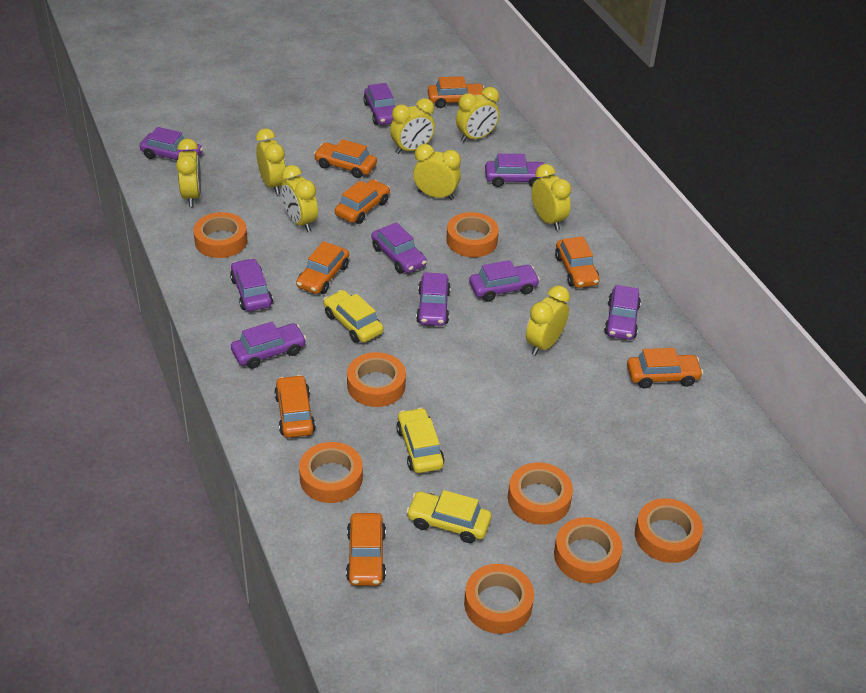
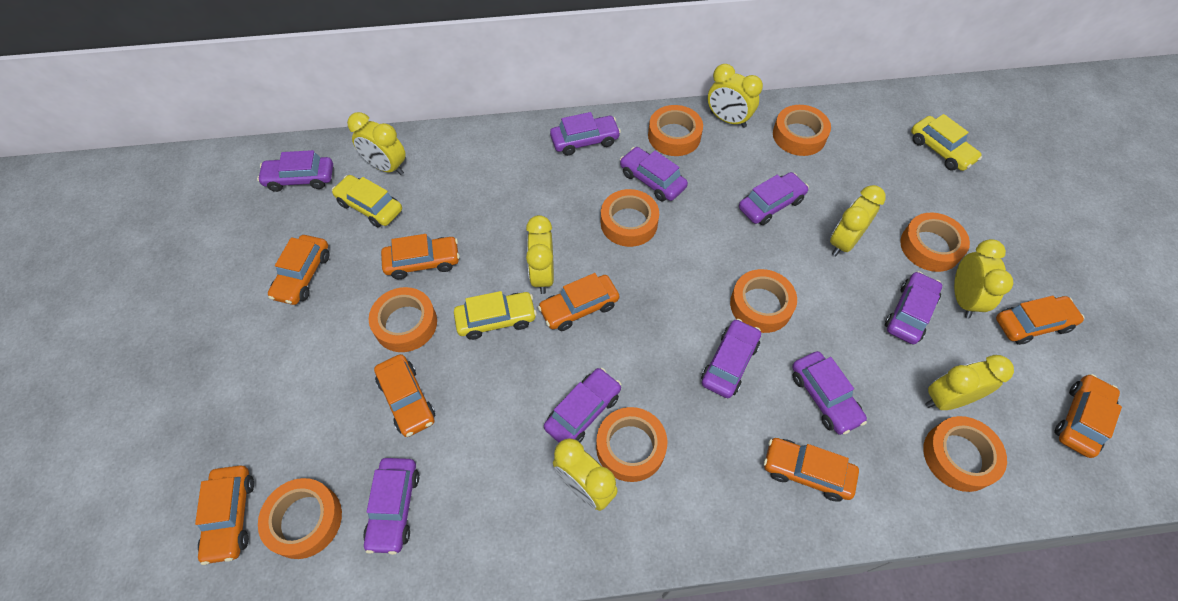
orange tape: [193,212,247,258] [299,442,363,503] [347,352,406,407] [446,212,499,257] [464,564,534,634] [508,462,573,525] [554,517,623,584] [635,498,703,563] = 8 -> [258,478,342,559] [369,287,437,352] [596,407,667,482] [601,189,659,247] [648,105,703,156] [730,269,797,333] [773,105,831,156] [900,213,970,272] [923,416,1007,492] = 9
yellow clock: [176,139,201,207] [256,128,286,195] [281,165,318,232] [390,98,435,154] [413,144,461,200] [456,87,499,142] [526,285,570,356] [532,164,571,230] = 8 -> [347,112,406,175] [526,215,554,294] [553,439,618,511] [708,64,763,128] [830,185,886,256] [925,355,1014,410] [954,239,1013,318] = 7

